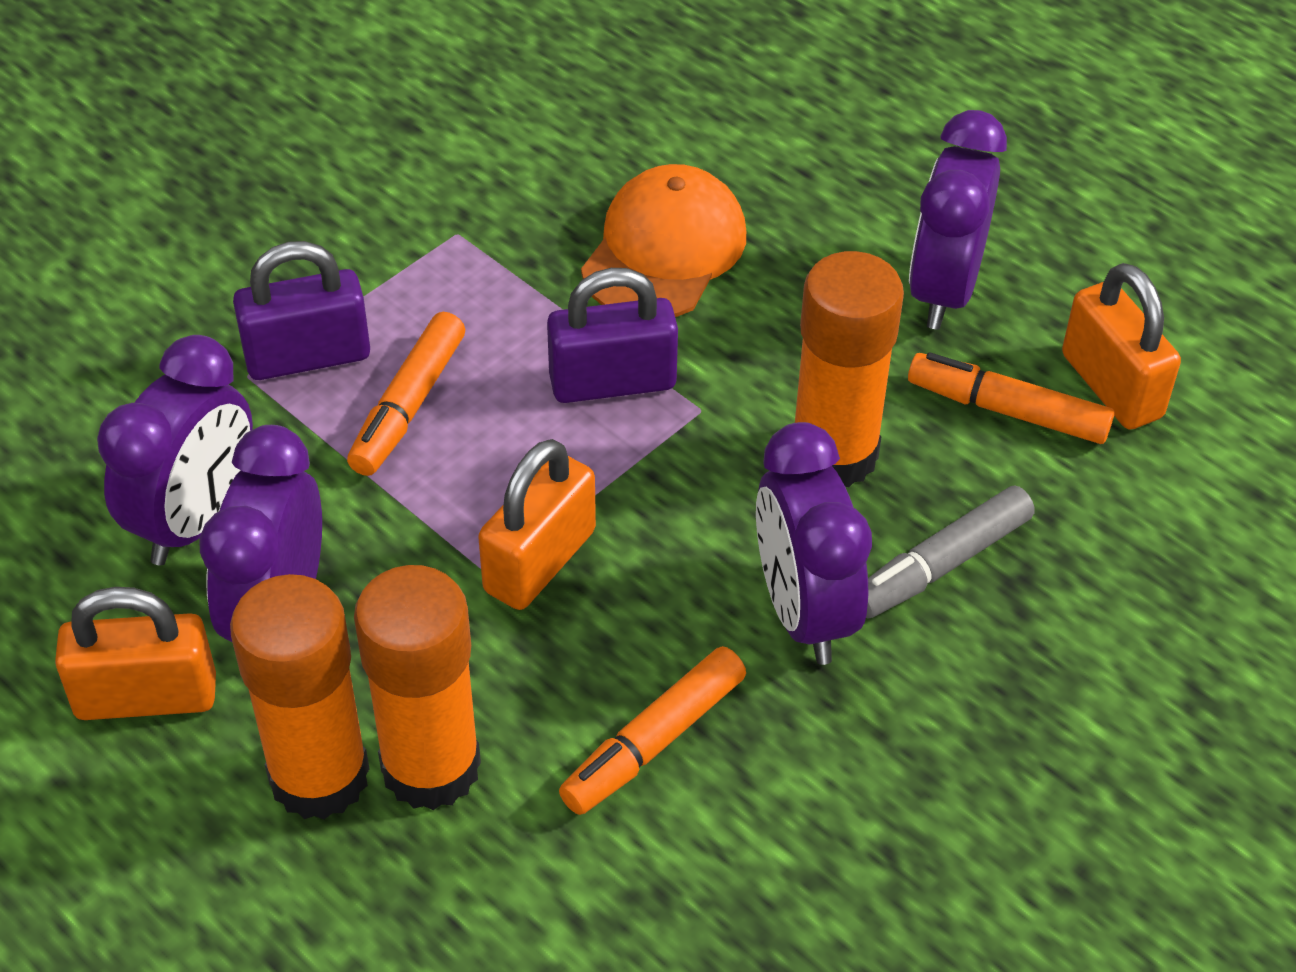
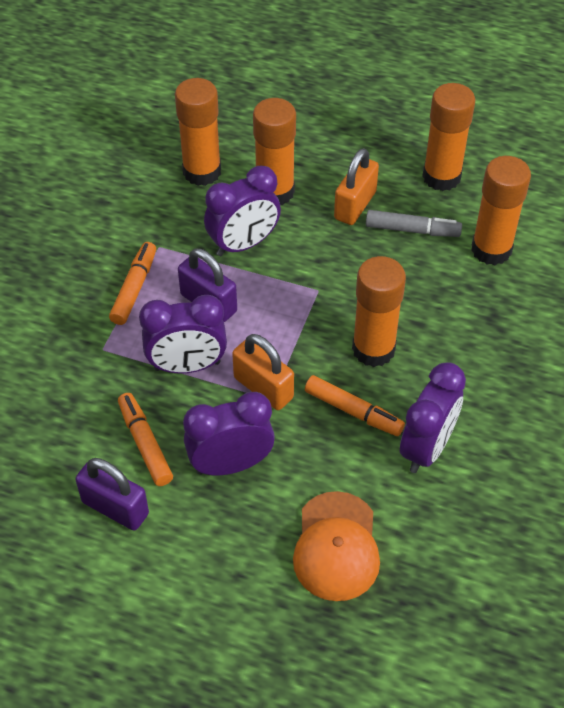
orange glue stick: [230,574,369,819] [354,565,481,810] [795,251,904,487] = 3 -> [175,78,221,186] [253,98,296,205] [352,256,406,367] [422,83,476,191] [471,156,531,265] = 5
orange padlock: [55,587,216,720] [478,439,596,610] [1062,263,1181,429] = 3 -> [232,334,294,410] [334,148,379,225] = 2

